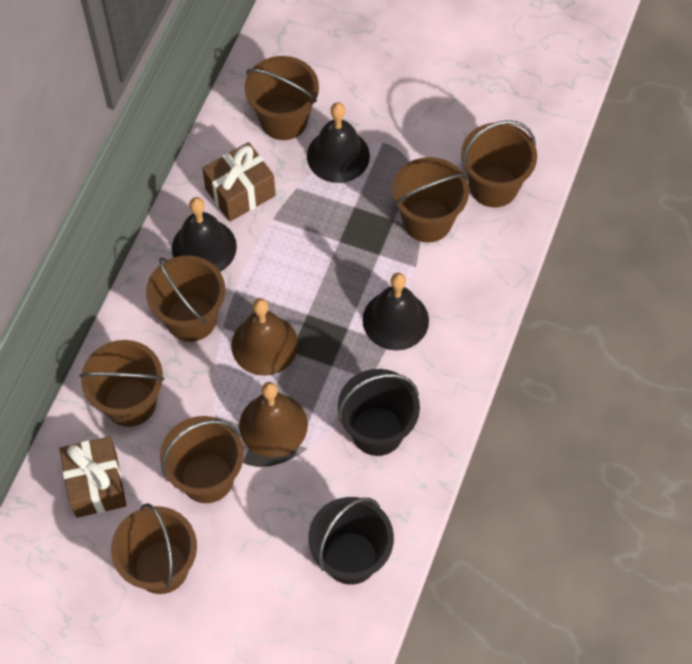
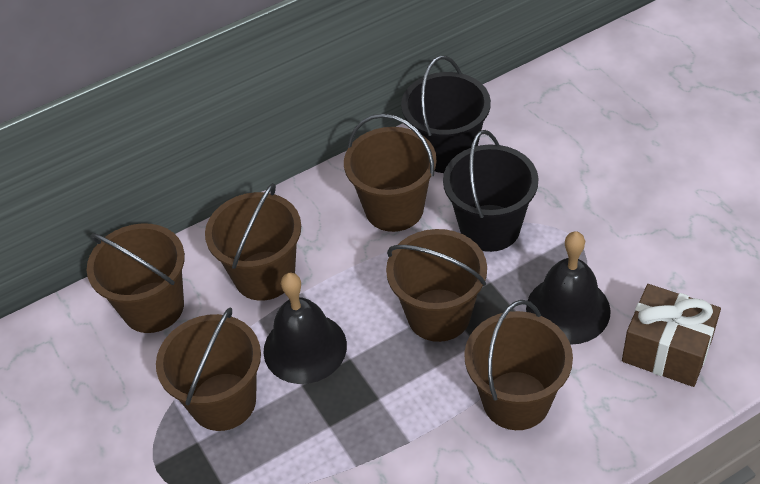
black bell: [172,197,237,272] [307,102,370,183] [363,273,429,350] = 3 -> [263,273,347,384] [526,231,611,345] = 2
brown bell: [231,298,298,376] [239,382,308,457] = 2 -> none = 0
brown bucket: [79,340,164,427] [111,503,197,594] [146,255,225,342] [160,416,244,503] [245,56,319,140] [392,157,469,243] [461,120,537,208] = 7 -> [87,223,185,333] [156,308,261,431] [205,183,301,301] [344,114,437,232] [386,229,487,342] [464,300,573,430] = 6
brown gift: [60,437,126,518] [202,142,276,222] = 2 -> [622,284,721,387] = 1

